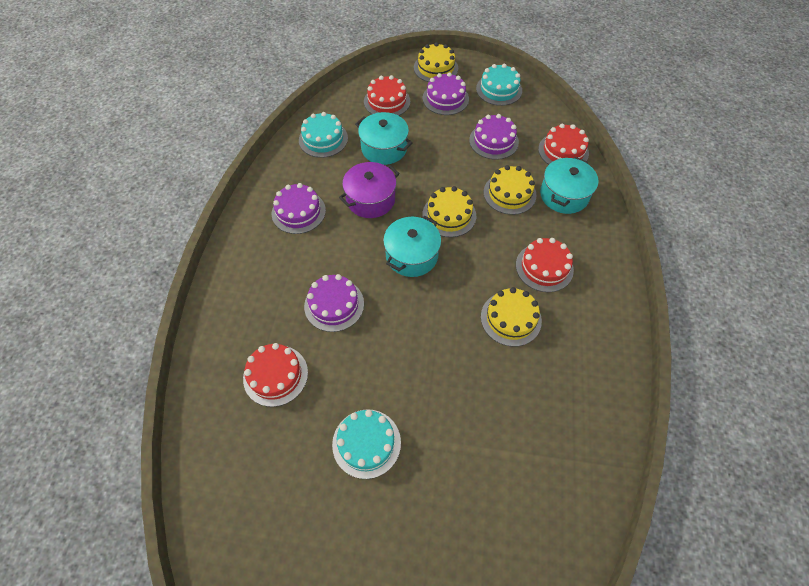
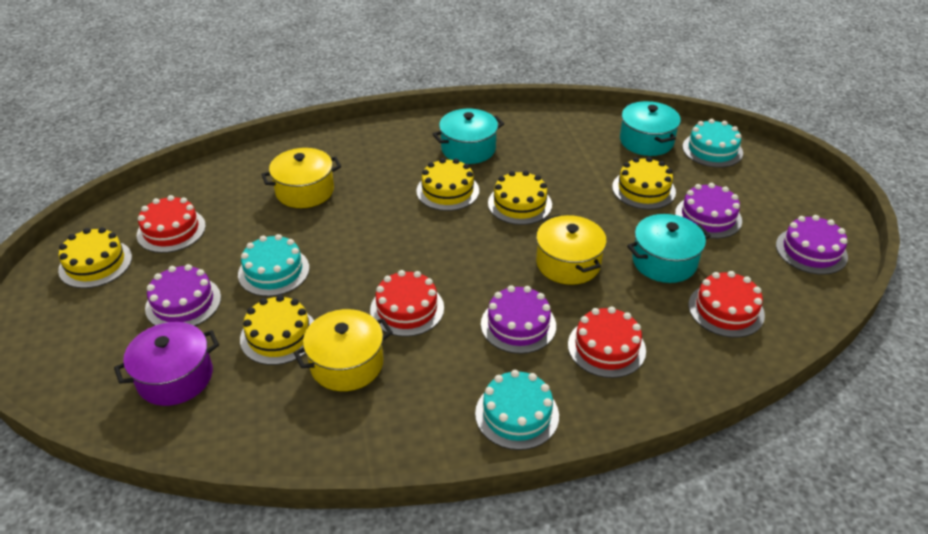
yellow cake: [414,42,458,82] [422,186,476,237] [481,287,542,347] [483,165,536,215] = 4 -> [58,227,132,288] [240,295,314,365] [416,158,479,211] [488,171,552,225] [612,157,676,210] = 5
yellow pot: none = 0 -> [261,148,341,208] [294,309,393,391] [536,215,607,285] = 3

